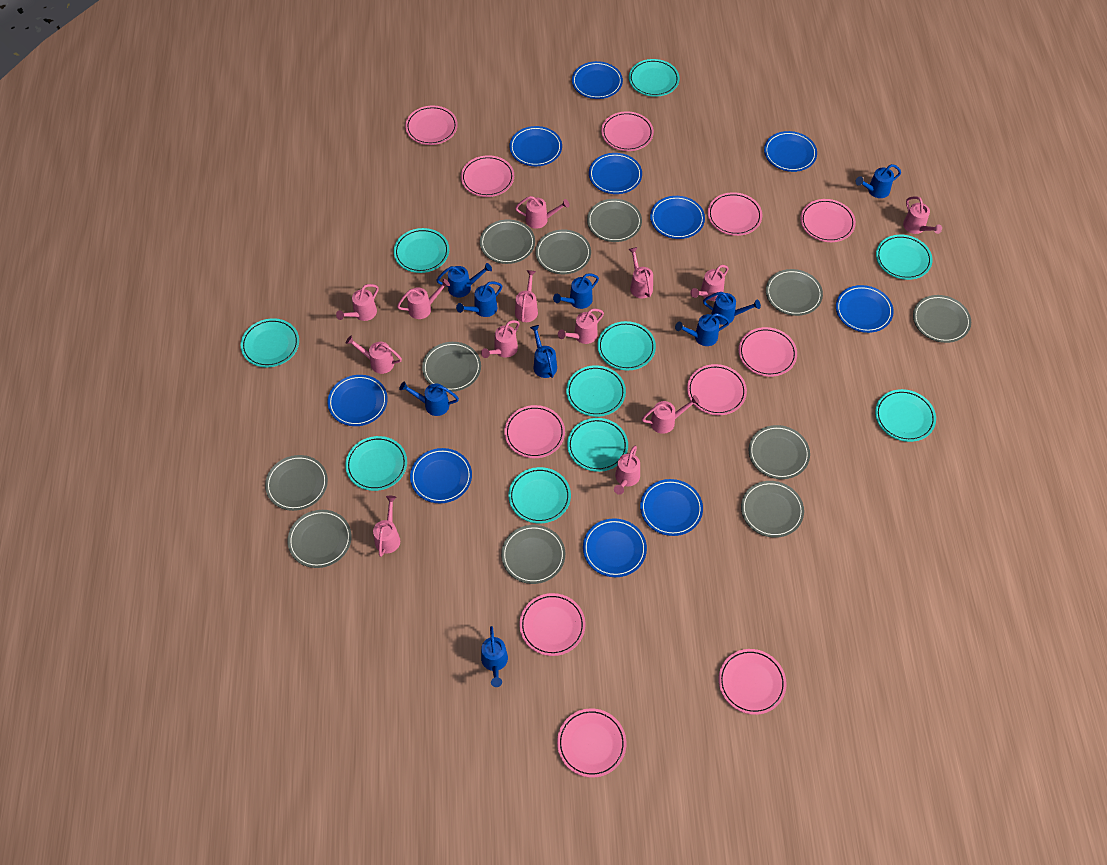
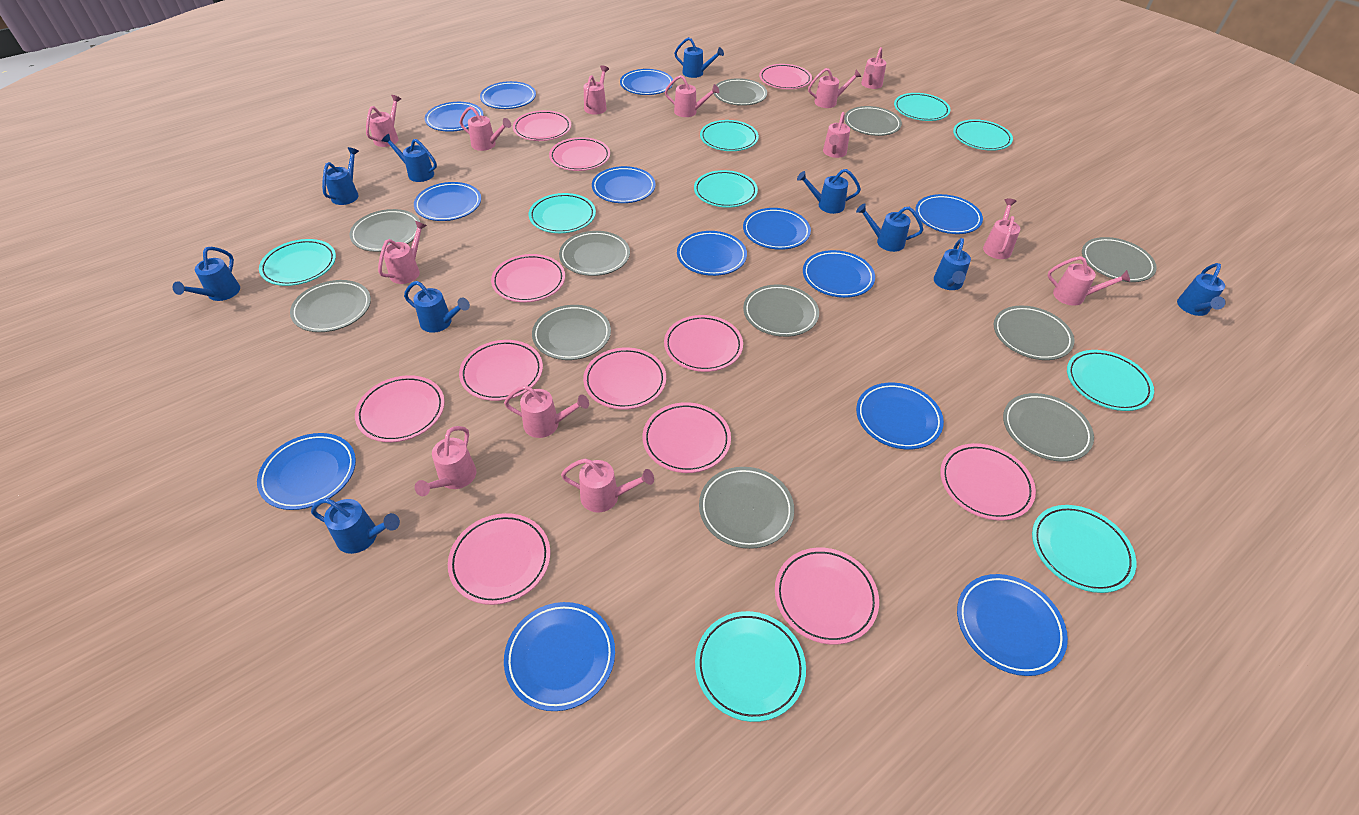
blue plate: [327,375,388,426] [410,448,472,503] [509,126,562,166] [572,61,623,99] [583,518,647,577] [589,153,642,194] [640,479,703,536] [650,196,705,239] [764,131,817,172] [836,285,894,333] = 10 -> [257,433,356,510] [414,182,481,221] [425,102,483,132] [480,81,536,109] [504,602,615,711] [592,166,655,203] [620,69,673,95] [677,231,747,276] [743,208,811,250] [803,250,875,298] [856,383,944,449] [915,194,983,234] [957,574,1068,676] = 13
blue watering can: [399,381,459,416] [436,263,492,298] [456,281,502,317] [481,626,508,687] [530,325,557,378] [553,273,599,309] [675,313,730,346] [703,292,761,325] [856,164,901,198] = 9 -> [173,247,240,301] [311,498,400,554] [322,147,359,205] [382,134,437,182] [404,281,470,333] [674,37,724,78] [797,169,861,214] [856,203,923,252] [934,238,971,290] [1177,263,1226,316] = 10
pink plate: [405,106,458,145] [461,155,514,197] [504,405,565,458] [519,593,586,656] [557,708,626,778] [601,111,654,151] [687,364,747,415] [708,192,762,236] [719,649,787,715] [738,327,797,377] [800,199,856,242] = 11 -> [355,375,445,442] [448,513,550,605] [459,340,543,401] [491,254,565,302] [513,110,571,141] [549,137,610,171] [583,348,666,410] [643,402,731,473] [664,315,743,372] [759,64,812,89] [775,548,879,645] [940,443,1036,521] = 12
turquoise plate: [241,318,299,367] [345,436,407,491] [394,228,449,273] [508,467,571,524] [566,365,626,417] [567,418,628,472] [597,321,656,370] [629,59,680,97] [875,389,936,442] [876,235,933,280] = 10 -> [259,239,336,286] [529,193,596,233] [694,170,758,208] [695,611,806,722] [700,120,759,151] [894,93,950,121] [953,119,1013,151] [1032,505,1136,593] [1067,350,1154,411] = 9

